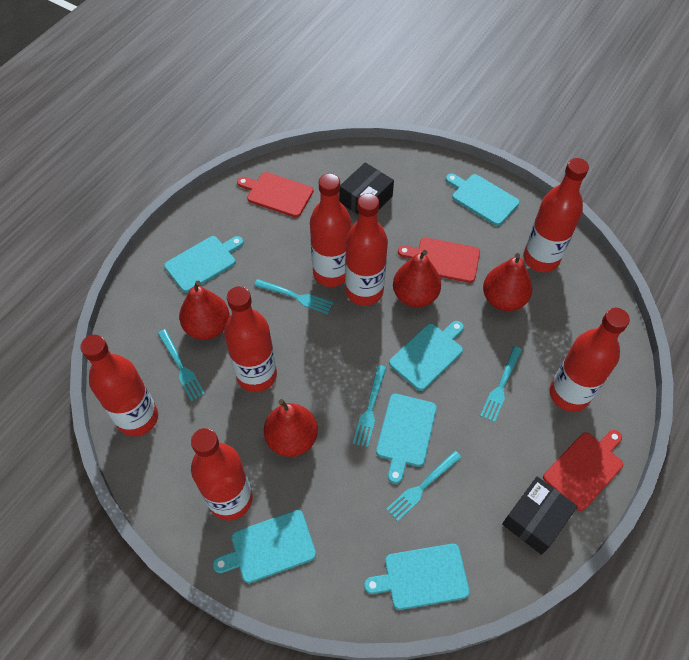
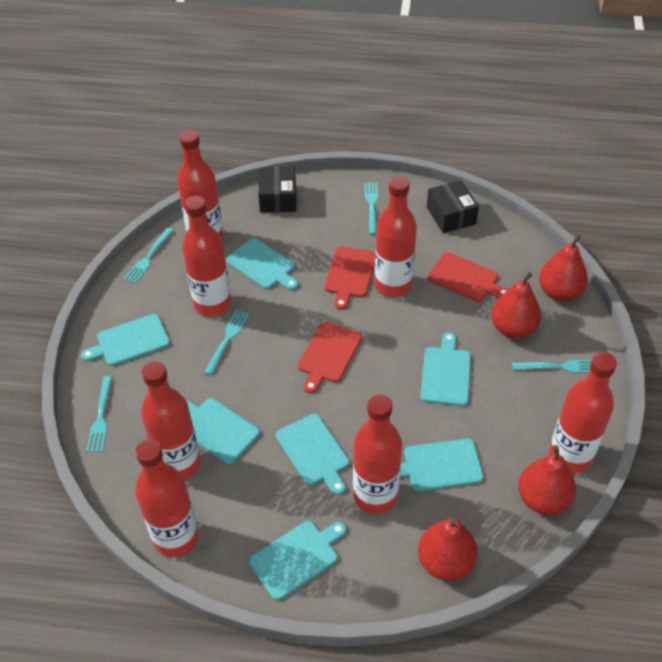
turquoise cutting board: [164,236,243,293] [213,510,316,583] [364,544,470,610] [376,394,437,484] [389,321,464,391] [446,174,520,226] = 6 -> [81,314,170,366] [185,398,260,464] [226,238,298,290] [249,521,346,600] [276,414,349,495] [400,439,484,491] [420,332,471,406] = 7

